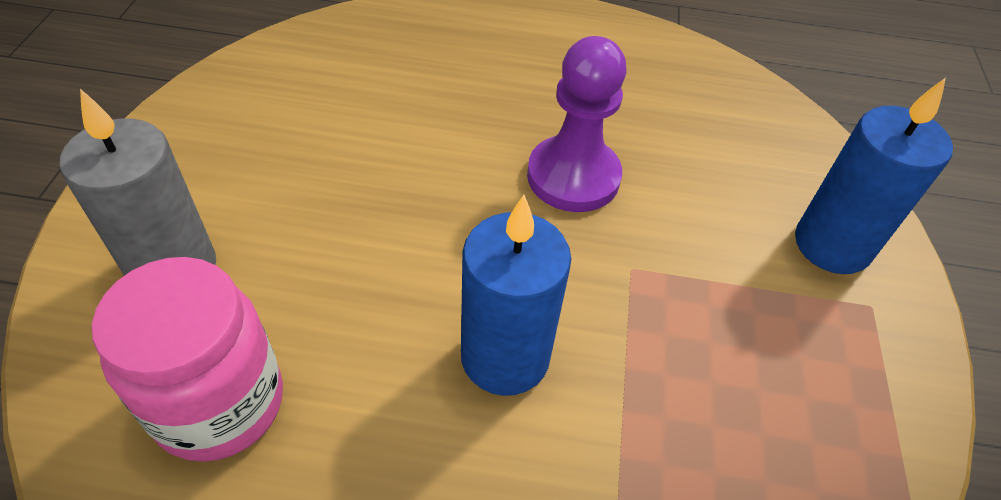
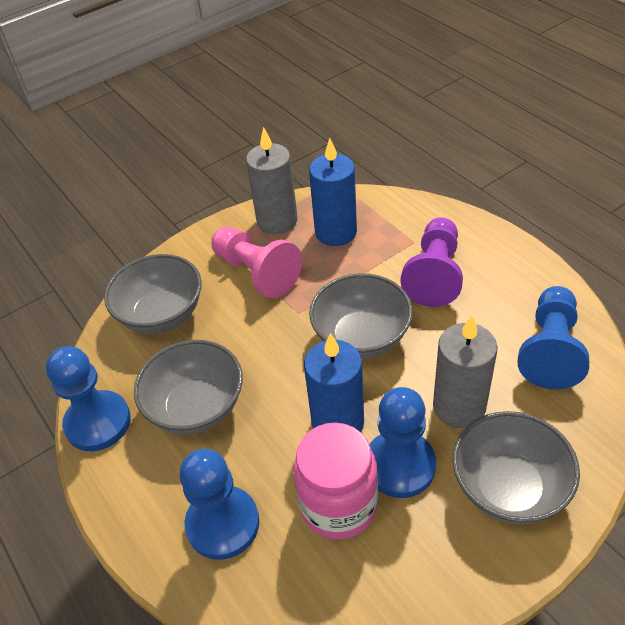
blue pawn: none = 0 -> [46,346,131,451] [180,449,259,560] [369,387,436,498] [517,286,589,389] = 4
grey bowl: none = 0 -> [104,254,202,334] [134,340,243,435] [309,273,413,359] [453,411,580,524] = 4
grey candle: [60,89,216,276] = 1 -> [246,127,298,234] [433,315,497,428] = 2
pink pawn: none = 0 -> [211,227,302,298] = 1

